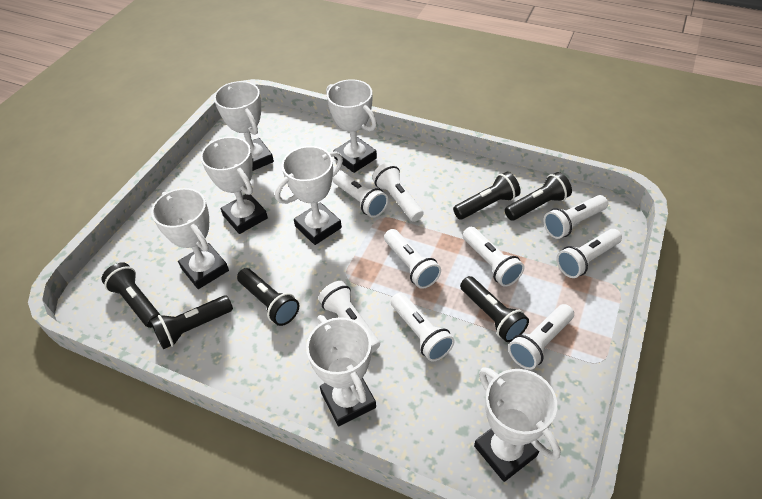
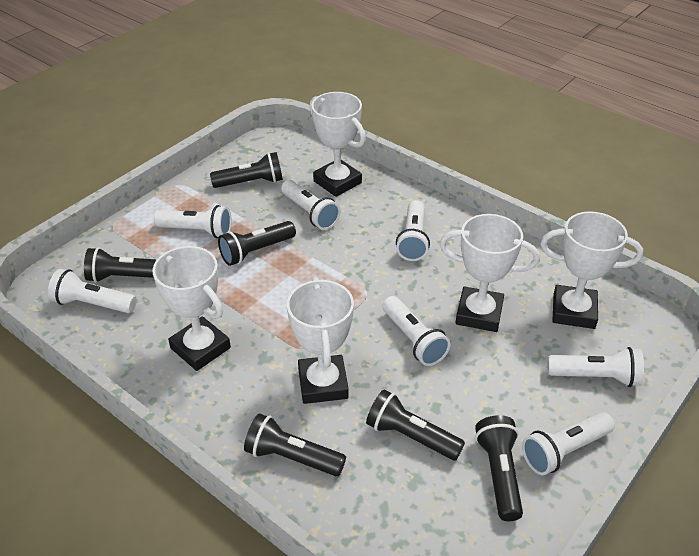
white flashlight: [318,281,380,353] [332,170,388,218] [372,162,424,222] [384,229,441,289] [391,292,455,361] [463,227,525,287] [508,304,574,370] [543,195,608,239] [557,229,622,278] = 9 -> [48,269,137,313] [154,205,232,238] [281,180,340,230] [382,296,450,366] [396,200,430,261] [522,412,615,475] [547,347,644,387] = 7
white trophy: [151,188,229,289] [200,137,268,234] [214,81,274,171] [275,146,343,245] [306,315,376,426] [326,79,377,173] [474,367,561,482] = 7 -> [152,246,231,371] [287,277,354,404] [309,92,366,197] [440,214,540,332] [540,211,643,329] = 5

